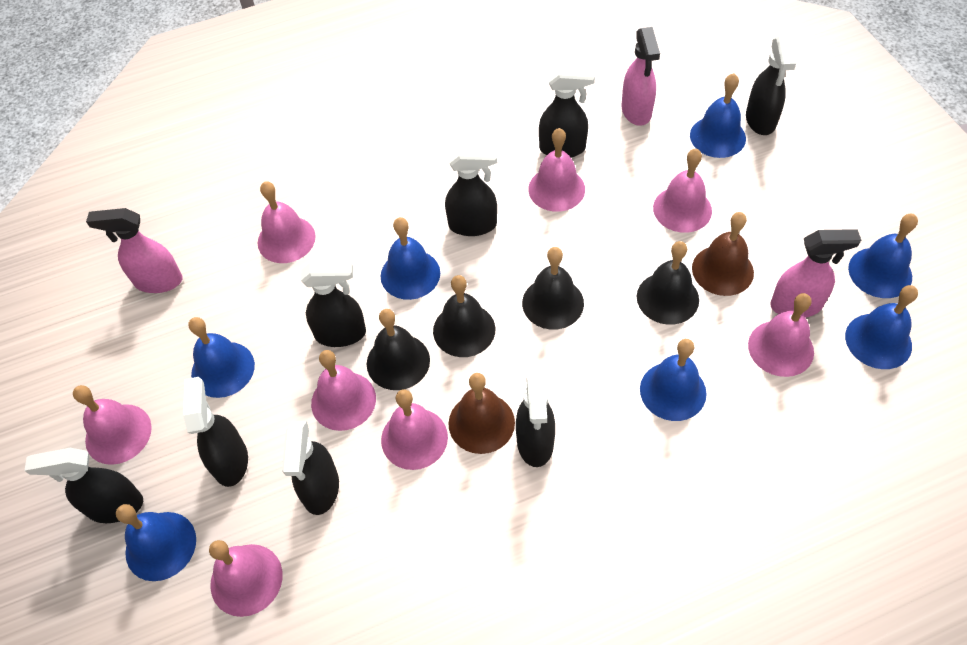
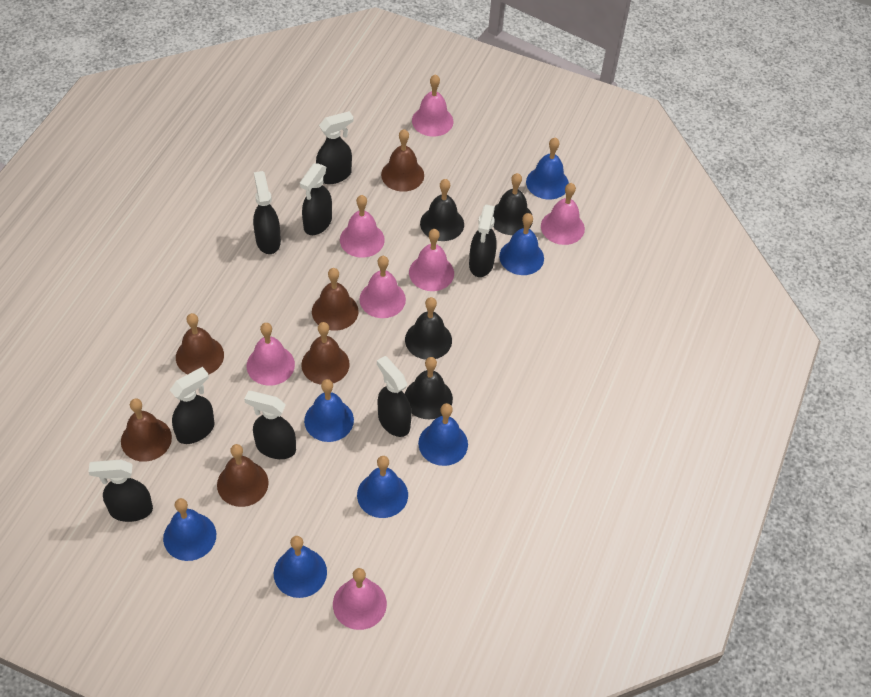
brown bell: [448,373,515,454] [692,212,754,296] = 2 -> [121,398,172,462] [176,313,224,375] [217,444,269,507] [301,322,350,384] [312,268,359,331] [381,129,424,192] = 6
pink bell: [73,385,152,465] [209,540,283,617] [257,181,316,263] [311,350,376,431] [381,389,448,470] [528,128,585,212] [653,149,712,233] [748,293,814,377] = 8 -> [247,323,295,386] [333,568,387,630] [340,195,385,258] [359,256,406,318] [409,229,454,291] [412,74,453,136] [541,183,585,245] = 7
pink spray bottle: [86,208,182,293] [622,27,660,126] [770,229,861,318] = 3 -> none = 0

